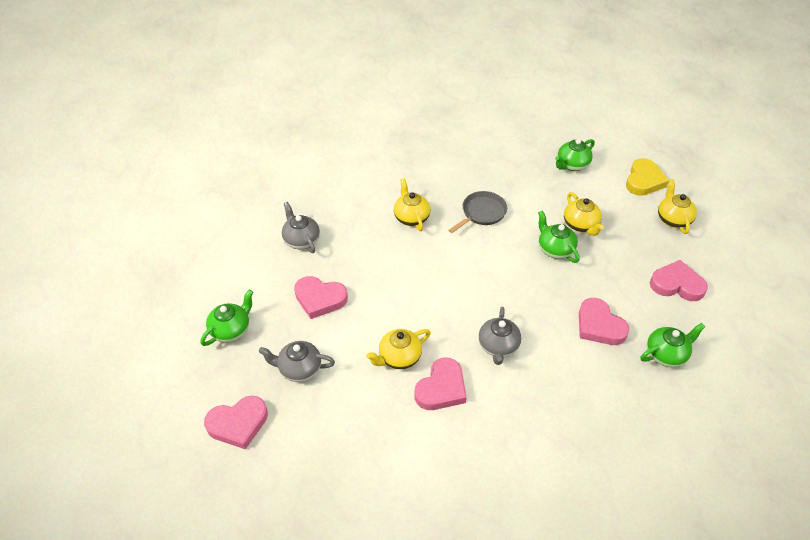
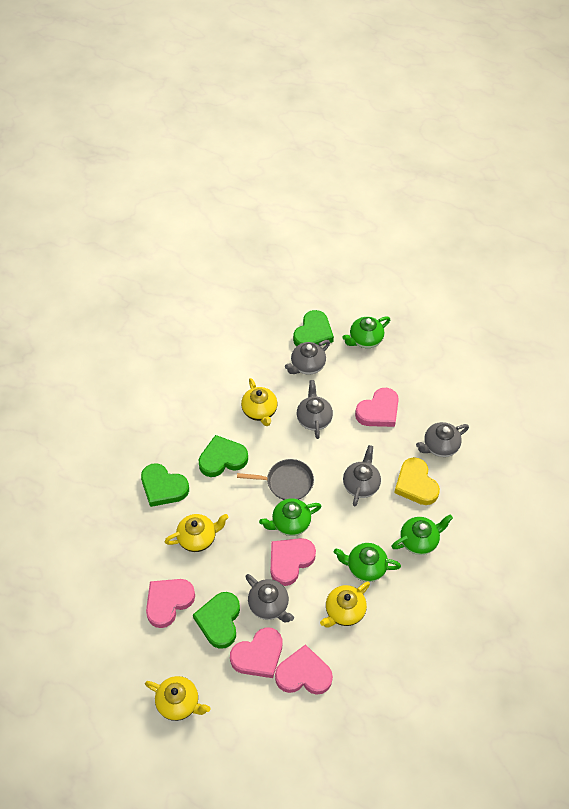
green heart: none = 0 -> [141,463,189,507] [193,592,240,649] [199,435,248,477] [293,310,334,347] = 4
grey teapot: [259,341,335,382] [282,202,320,253] [479,307,521,365] = 3 -> [245,574,294,622] [285,340,330,375] [297,380,333,439] [343,445,381,506] [416,422,469,457] = 5

